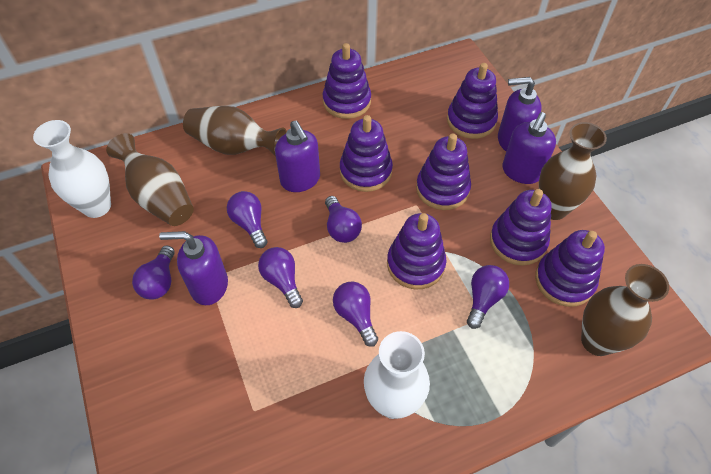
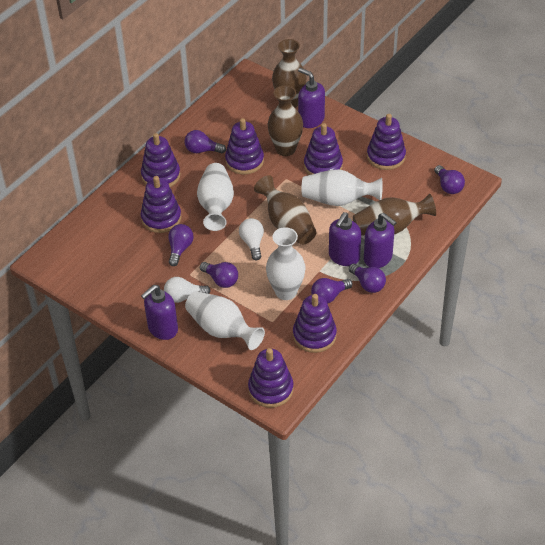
white light bulb: none = 0 -> [164,277,211,303] [239,218,264,261] = 2
white vase: [33,120,111,218] [364,331,430,419] = 2 -> [185,291,265,350] [197,163,234,231] [266,227,306,300] [301,169,383,206] = 4

